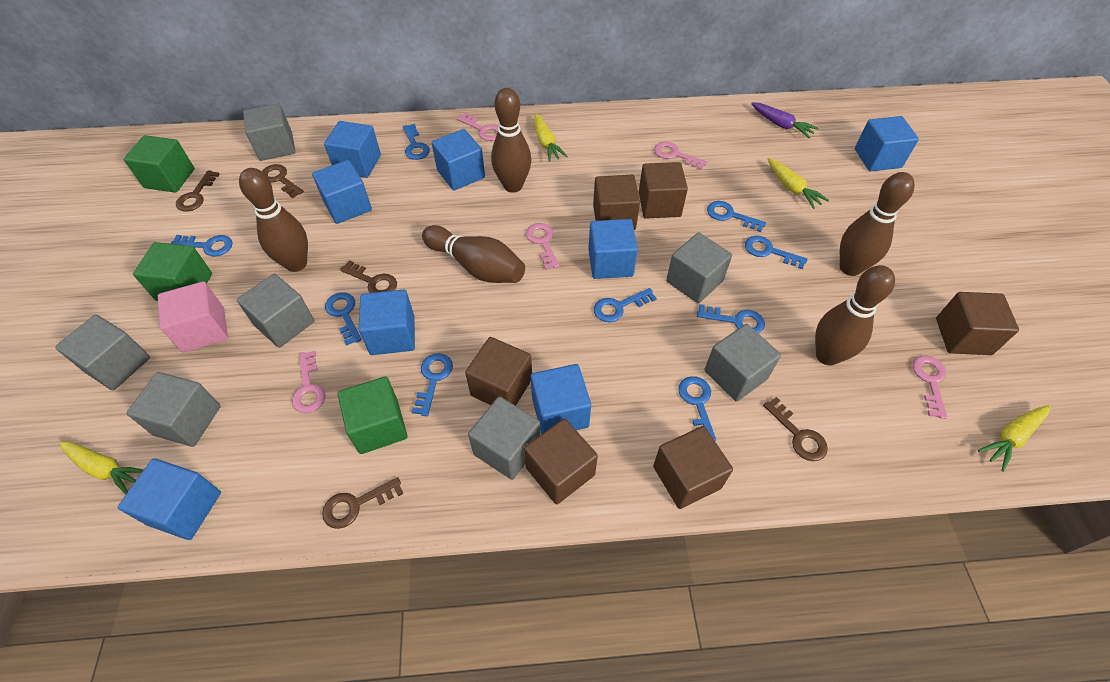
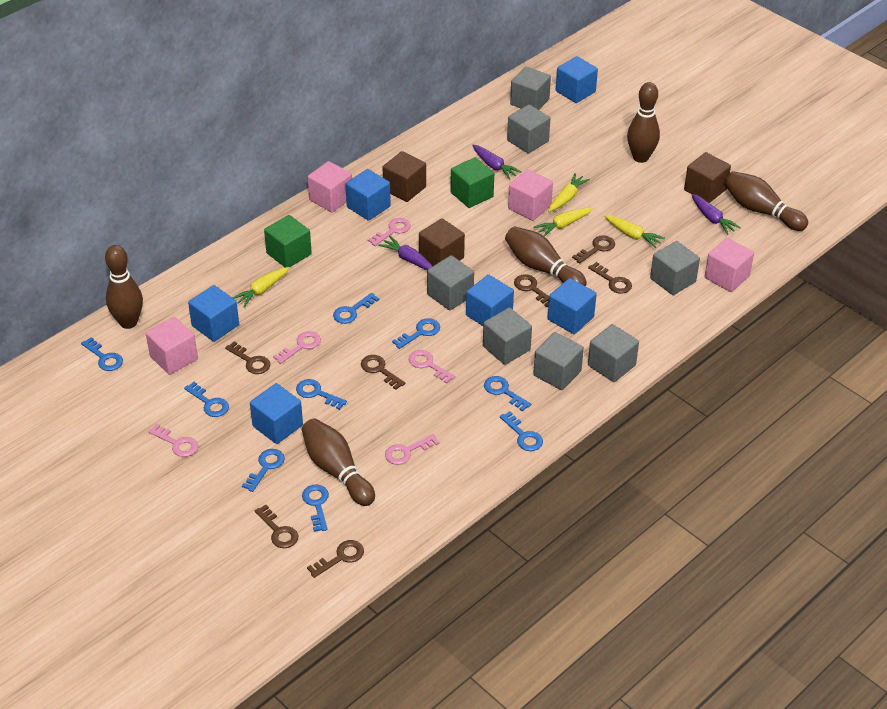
blue cube: [118,458,221,540] [312,160,372,224] [324,121,381,178] [359,290,415,355] [432,129,485,191] [531,364,591,434] [588,219,638,279] [855,116,919,171] = 8 -> [188,285,239,342] [250,383,303,444] [346,169,391,221] [466,275,514,326] [547,278,597,334] [556,56,598,103] = 6
brown cube: [465,337,532,406] [524,418,598,504] [593,175,640,230] [639,162,688,219] [653,426,733,509] [936,292,1019,355] = 6 -> [383,151,426,202] [419,218,465,266] [684,152,731,203] = 3
brown key: [176,170,220,212] [262,164,304,198] [322,477,403,529] [340,260,397,293] [763,397,828,461] = 5 -> [225,341,271,374] [255,505,298,548] [307,540,364,578] [361,355,405,390] [514,274,549,307] [572,235,615,263] [588,262,632,294] = 7
green cube: [123,135,195,193] [133,242,212,301] [338,376,408,454] = 3 -> [264,215,312,267] [450,157,494,208] = 2
pink cube: [158,281,228,353] = 1 -> [146,317,198,375] [308,161,352,212] [508,169,553,221] [704,238,754,292] = 4
purple carrot: [751,102,819,138] = 1 -> [378,236,433,270] [472,145,522,180] [691,194,741,235] = 3

